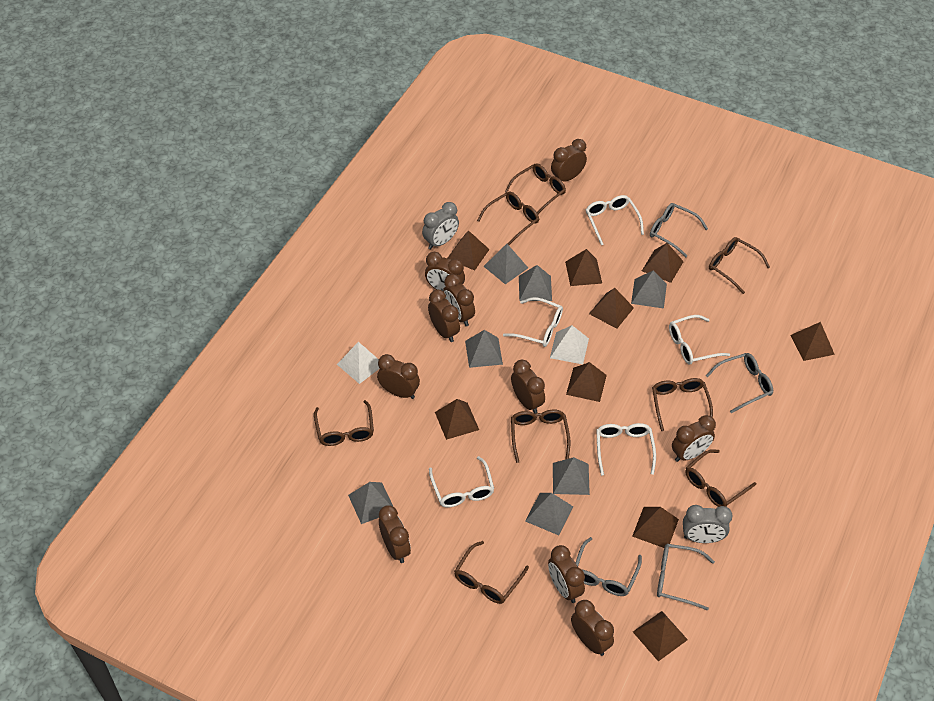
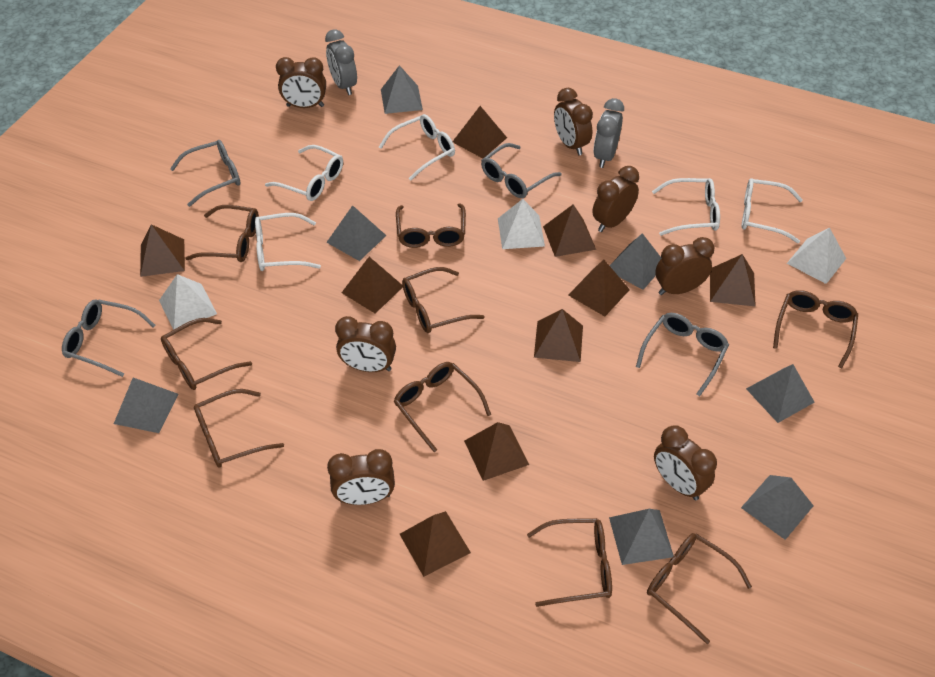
brown clock: [377,354,420,399] [379,505,411,563] [425,252,465,291] [428,289,460,342] [443,274,475,326] [511,360,545,414] [548,545,585,603] [551,139,587,181] [571,600,614,656] [672,415,716,462] = 10 -> [276,57,326,108] [327,449,395,505] [335,316,396,372] [554,88,593,155] [592,166,639,232] [654,425,717,500] [655,237,714,295] = 7
brown glasses: [314,400,374,446] [454,541,529,604] [477,192,539,245] [505,163,566,214] [511,410,570,463] [652,378,713,431] [685,449,756,507] [709,237,770,294] = 8 -> [161,318,252,390] [185,205,259,262] [194,389,284,468] [394,362,491,452] [396,203,466,248] [402,267,485,333] [527,518,612,607] [647,533,752,644] [773,290,858,368] = 9
white pyramid: [337,342,380,384] [550,325,589,364] = 2 -> [159,274,217,330] [498,199,545,249] [787,227,846,284] = 3

